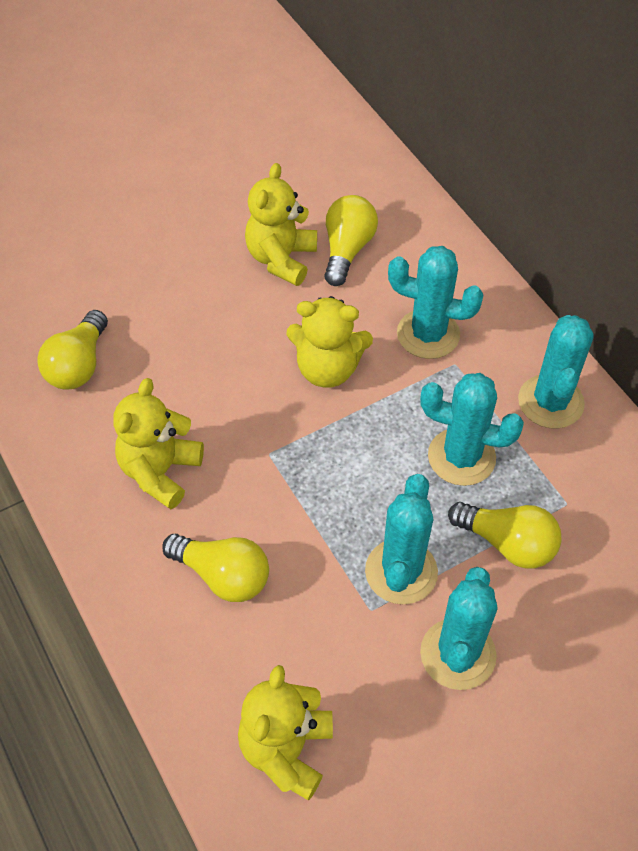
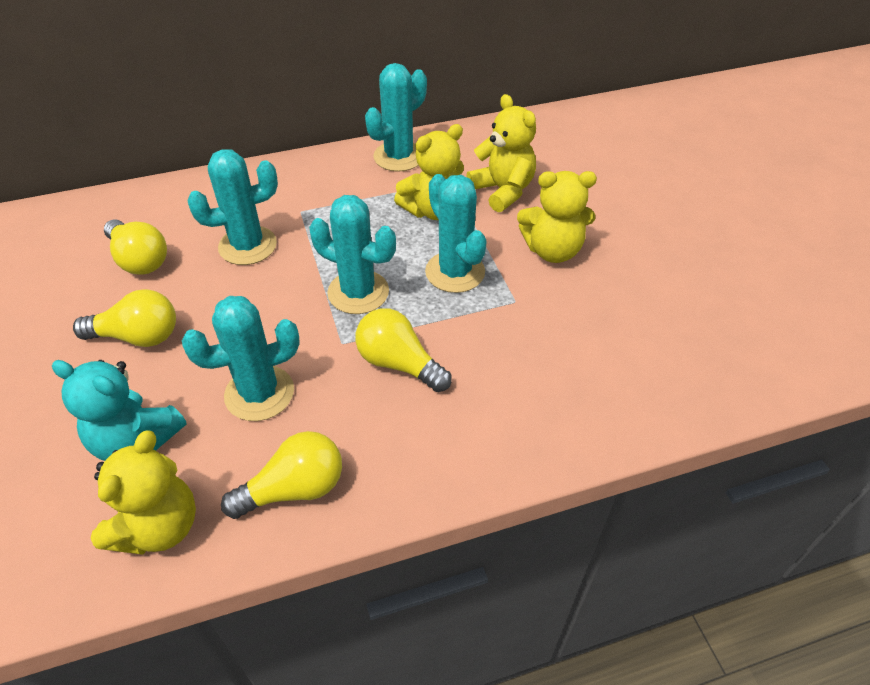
turquoise teddy bear: none = 0 -> [52,360,187,461] = 1

